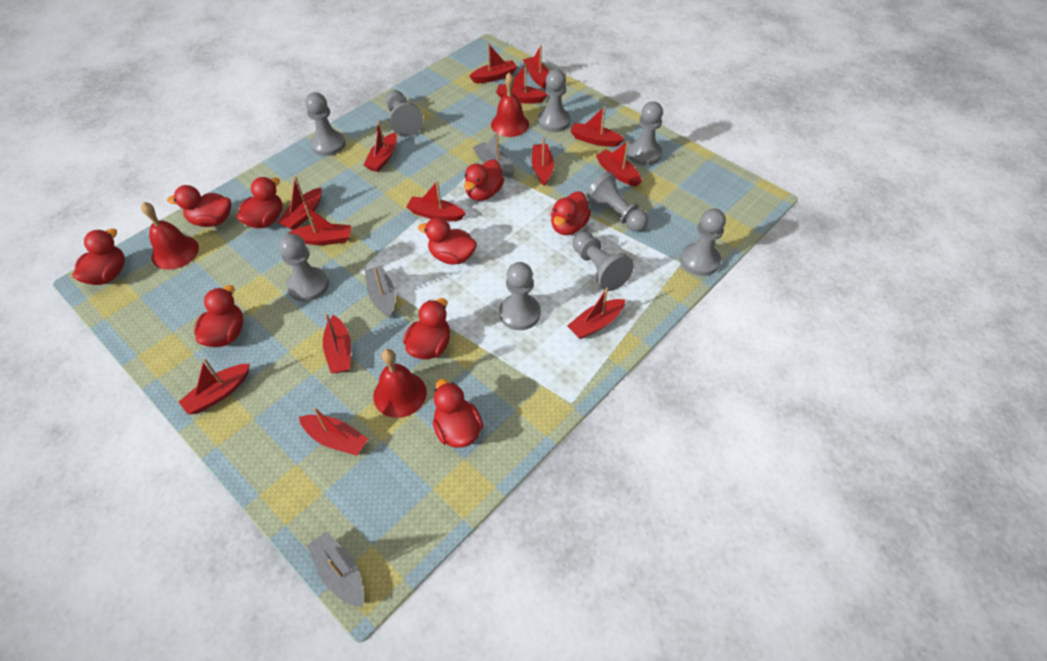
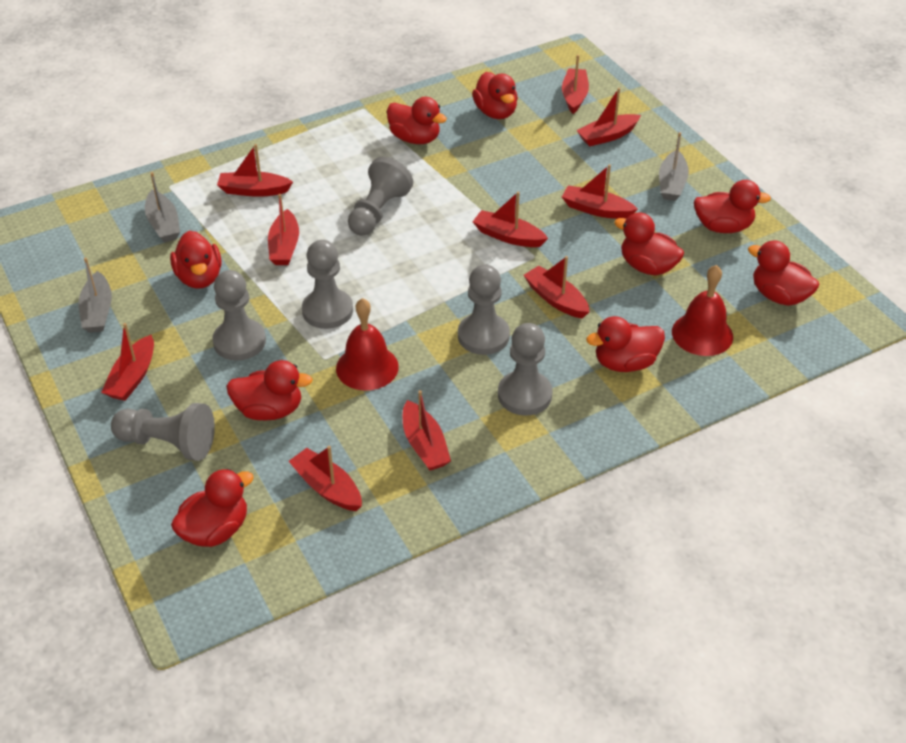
grey pawn: [279,234,329,302] [305,92,346,156] [386,90,423,137] [499,262,541,330] [538,69,571,132] [573,232,634,291] [585,171,648,231] [627,101,663,166] [680,208,726,276] = 9 -> [111,403,215,461] [212,270,266,361] [302,240,353,329] [348,157,413,236] [458,265,510,355] [498,323,553,416] = 6
red bell: [141,202,199,270] [373,349,427,418] [491,73,529,137] = 3 -> [336,298,399,390] [672,265,733,356] = 2
red boat: [179,358,250,414] [277,176,322,230] [288,205,351,245] [299,407,368,456] [323,313,351,373] [363,119,397,172] [406,181,466,221] [469,43,517,83] [496,64,547,104] [523,45,549,89] [532,137,554,186] [567,287,626,339] [570,106,625,147] [596,141,642,187] = 14 -> [101,323,154,401] [217,144,293,197] [268,194,299,265] [289,446,362,511] [403,390,451,470] [473,191,548,247] [524,256,590,319] [562,55,589,114] [562,164,638,219] [576,88,641,147] = 10

